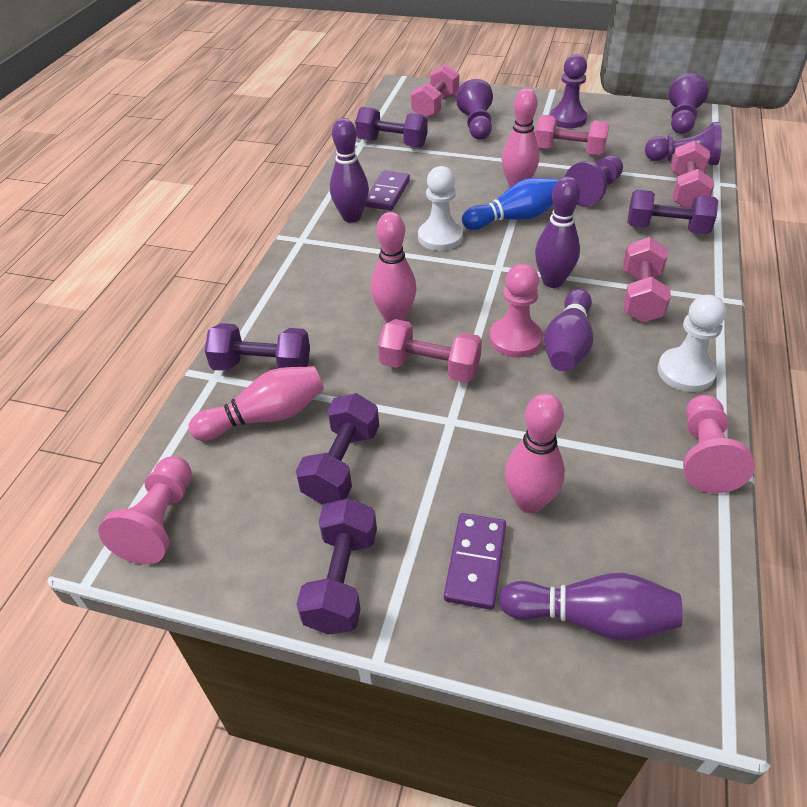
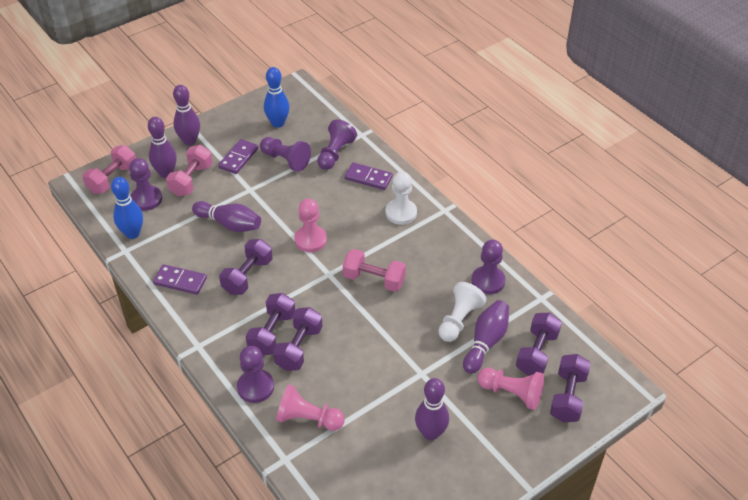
blue bowling pin: [462,178,559,230] = 1 -> [111,177,143,239] [264,67,290,128] = 2
pink bowling pin: [189,366,324,441] [371,212,417,323] [502,88,539,188] [505,393,565,513] = 4 -> none = 0
pink dumbbell: [378,319,482,383] [411,64,460,118] [535,115,609,156] [623,237,671,322] [671,141,714,208] = 5 -> [82,145,136,194] [166,145,213,196] [343,249,406,292] = 3
purple bowling pin: [330,118,369,223] [499,573,683,641] [535,176,581,288] [544,289,593,371] = 4 -> [148,117,177,178] [173,85,200,146] [192,201,261,232] [415,378,449,440] [463,300,509,374] = 5
purple domino: [365,171,410,211] [444,513,506,610] = 2 -> [153,264,207,295] [218,139,259,174] [345,163,393,190] = 3

